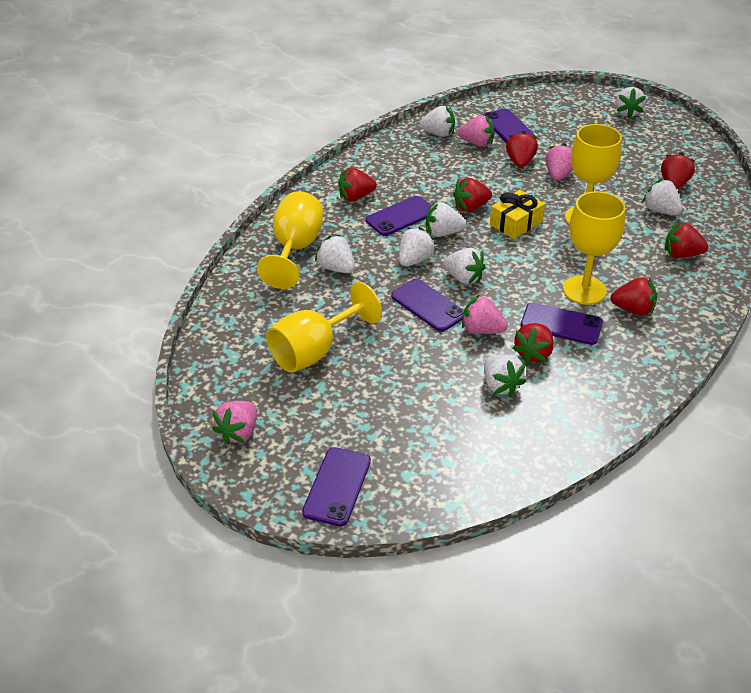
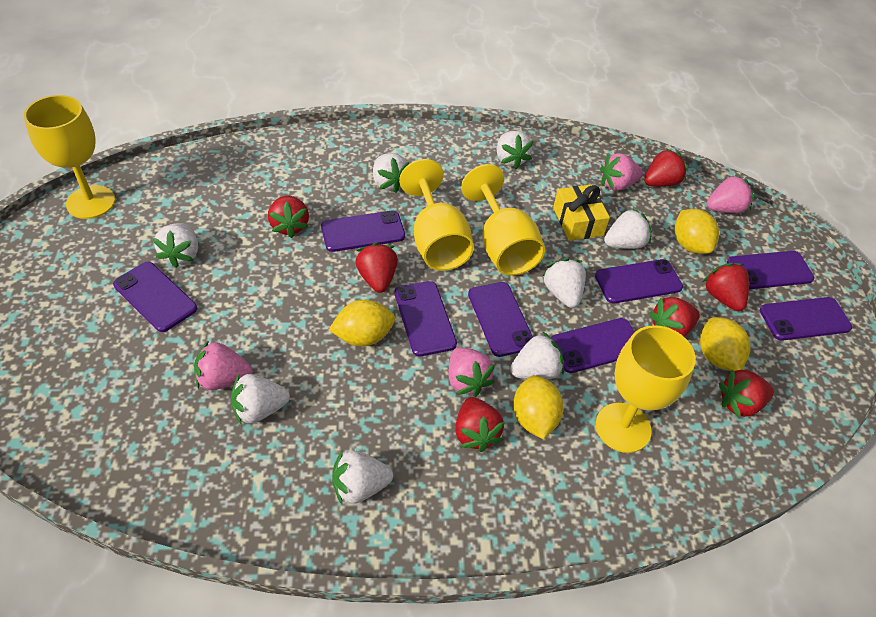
purple phone: [302,447,371,527] [366,196,431,236] [391,279,464,332] [483,109,535,143] [521,302,603,345] = 5 -> [113,262,197,332] [321,210,405,252] [395,281,457,356] [468,282,533,357] [551,318,635,373] [595,259,683,304] [727,251,815,289] [760,297,852,341] = 8
yellow lemon: none = 0 -> [329,300,395,346] [513,375,564,439] [675,209,719,254] [700,317,751,371] = 4

